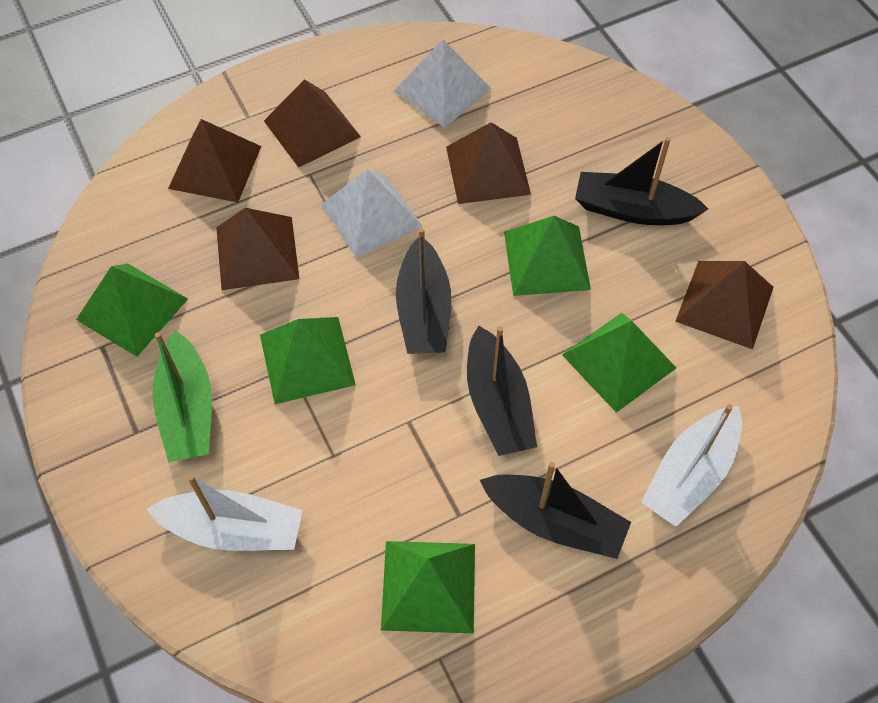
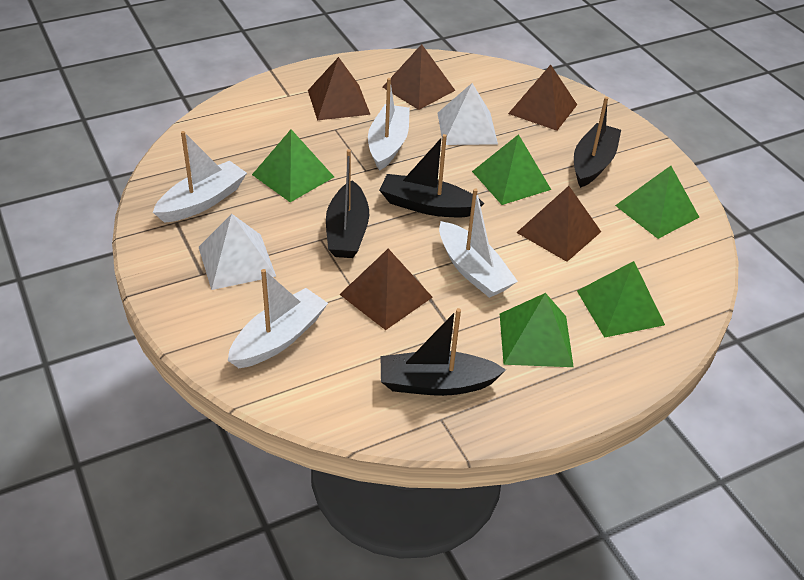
green boat: [152,330,212,462] = 1 -> none = 0
white boat: [147,475,303,551] [641,404,742,527] = 2 -> [153,131,247,223] [228,269,328,368] [368,78,410,171] [439,188,518,298] = 4

